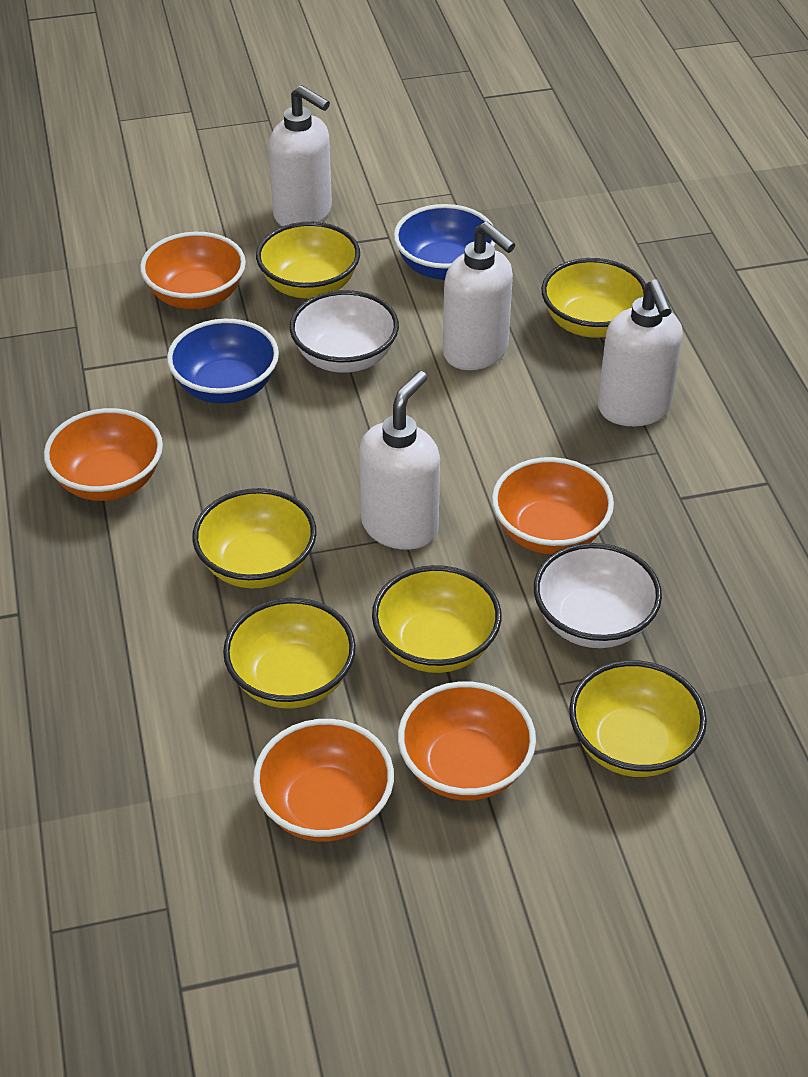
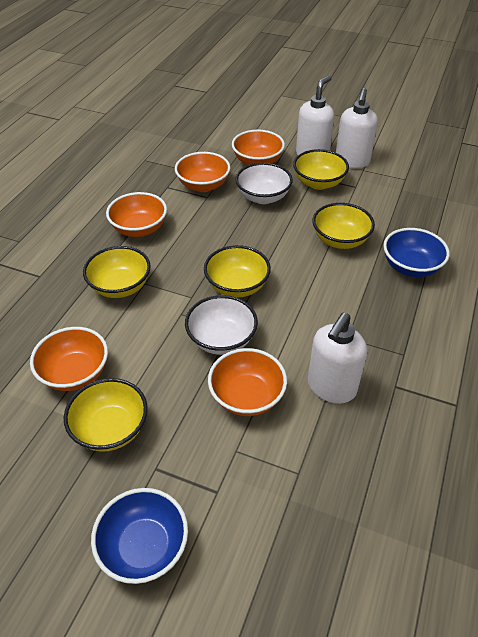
white soap dispenser: [269,85,332,226] [359,371,440,550] [443,222,515,370] [598,279,683,426] = 4 -> [296,75,334,155] [308,313,367,404] [336,88,378,168] = 3
yellow bowl: [192,488,317,589] [223,598,356,709] [256,222,360,299] [372,565,501,673] [541,258,646,338] [569,660,707,777] = 6 -> [64,378,148,452] [83,246,151,298] [204,245,271,298] [293,149,349,190] [312,203,375,249] = 5

